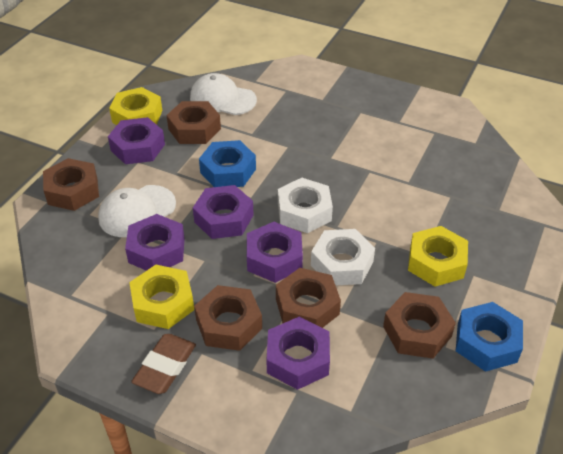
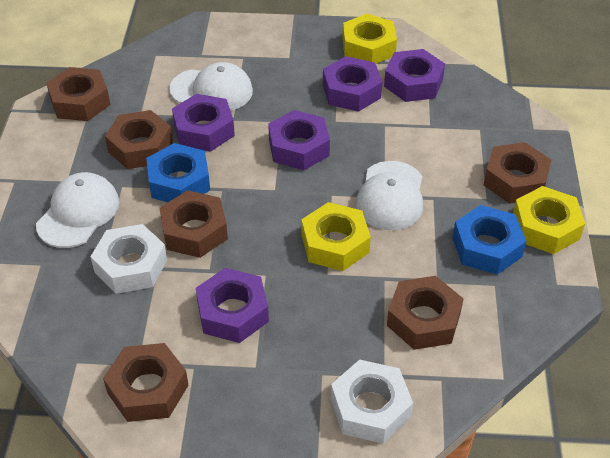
brown eraser: [131,334,196,394] = 1 -> none = 0
brown nut: [43,158,99,211] [166,101,221,144] [194,285,262,351] [276,268,341,328] [383,292,456,359] = 5 -> [46,67,111,121] [103,343,188,422] [105,110,173,169] [159,190,228,258] [387,276,464,350] [484,142,551,204] = 6
white cap: [98,185,176,237] [190,73,257,115] = 2 -> [36,172,119,248] [170,62,253,111] [356,161,423,230] = 3

